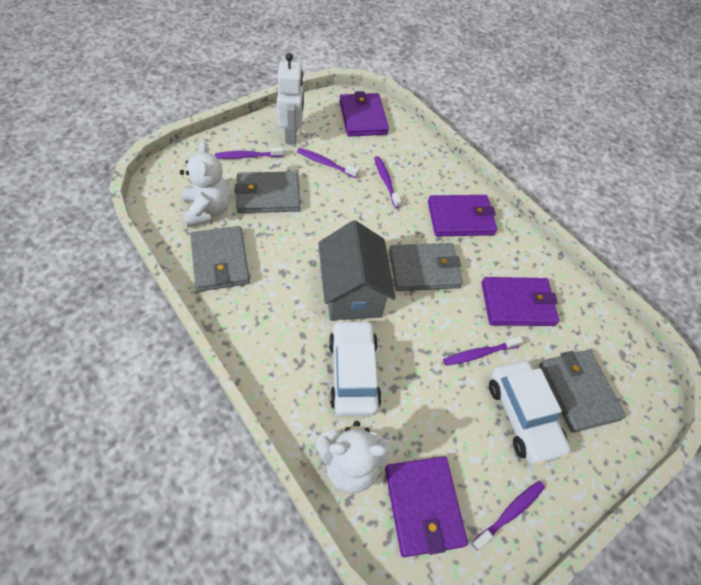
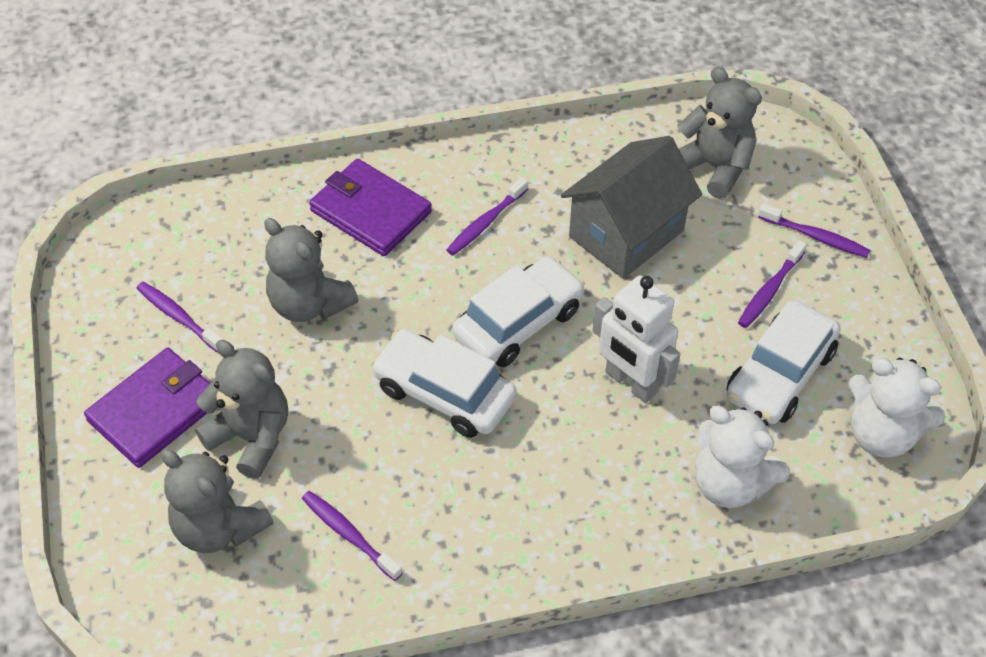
grey teddy bear: none = 0 -> [161,449,274,553] [195,340,288,479] [264,218,359,322] [677,67,762,199] = 4
grey wallet: [190,226,250,292] [235,172,300,213] [389,243,463,291] [539,350,626,433] = 4 -> none = 0
purple wallet: [340,91,389,137] [385,456,468,557] [428,195,497,236] [482,277,559,326] = 4 -> [84,348,210,468] [309,159,432,256] = 2
white car: [329,320,382,416] [489,361,571,466] = 2 -> [371,329,517,438] [452,256,585,367] [727,301,841,424] = 3

